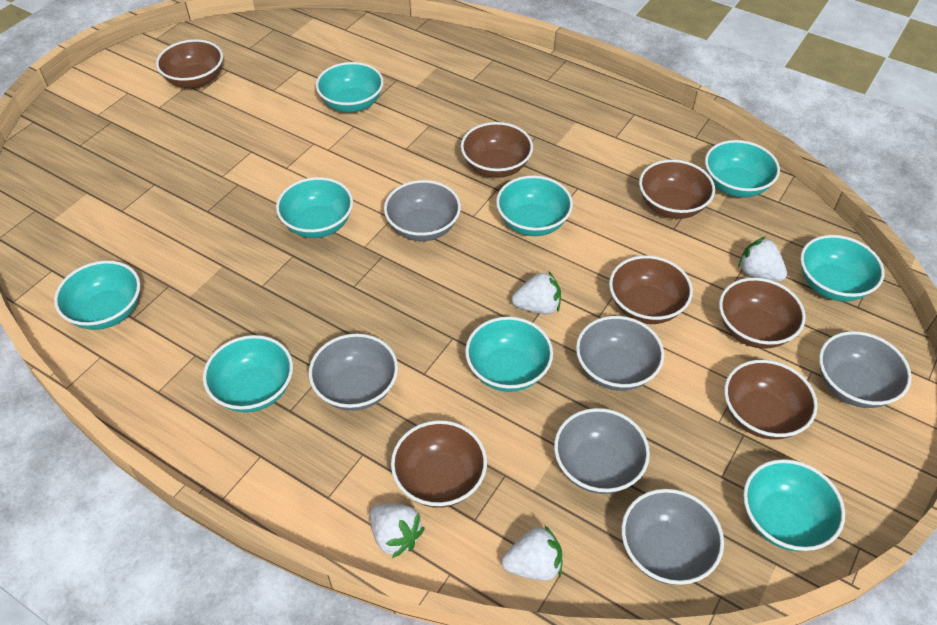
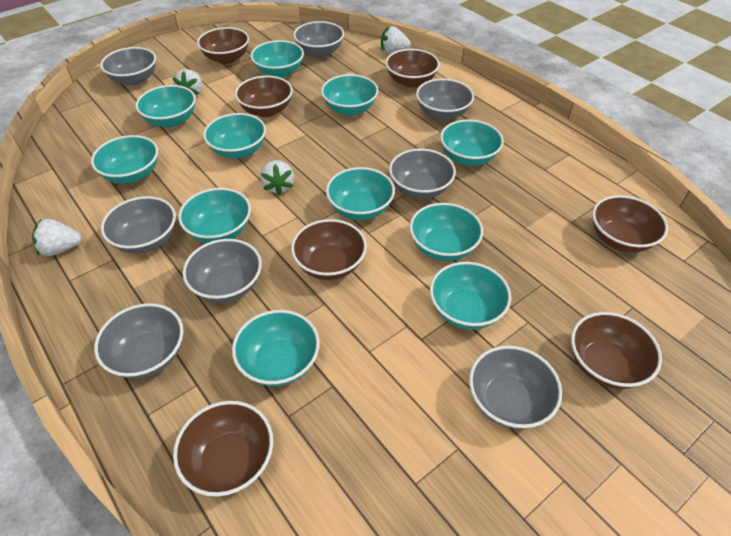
grey bowl: [309,334,398,411] [384,180,461,241] [554,408,650,494] [576,316,664,391] [621,489,724,585] [819,331,912,408] = 6 -> [94,303,183,379] [100,47,156,86] [101,196,176,254] [183,239,262,303] [293,21,344,57] [389,149,456,199] [416,78,474,120] [469,346,562,429] = 8
turquoise bowl: [54,261,140,330] [203,335,293,412] [276,177,353,238] [316,62,384,113] [465,317,553,392] [496,175,573,236] [705,140,780,197] [743,459,845,552] [800,235,884,302] = 9 -> [91,135,158,184] [135,85,196,128] [178,188,251,243] [203,113,266,159] [232,310,320,386] [250,40,304,78] [321,74,378,116] [326,167,395,220] [409,203,483,261] [430,262,511,330] [440,119,504,166] = 11

